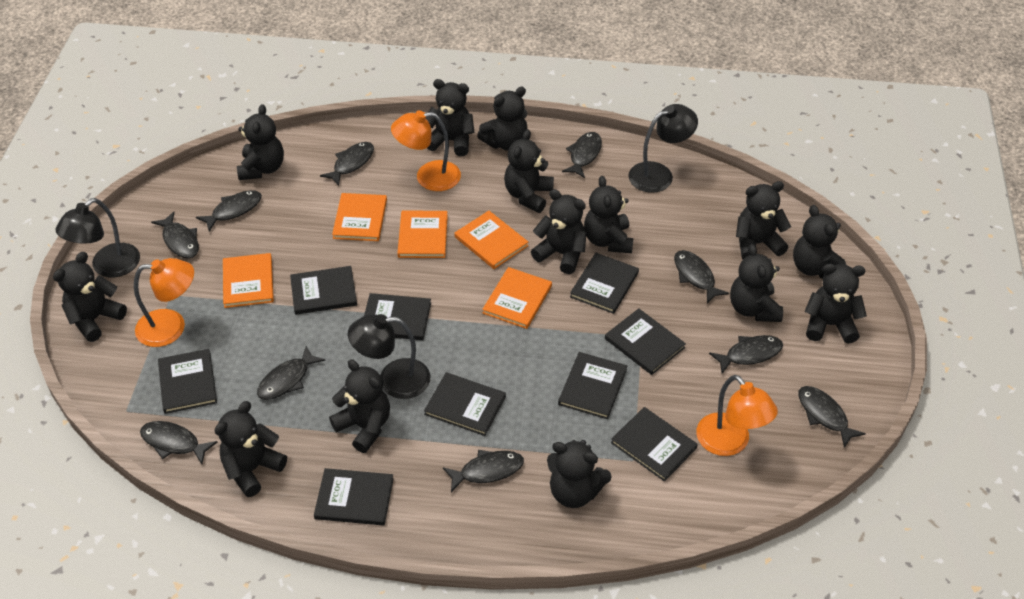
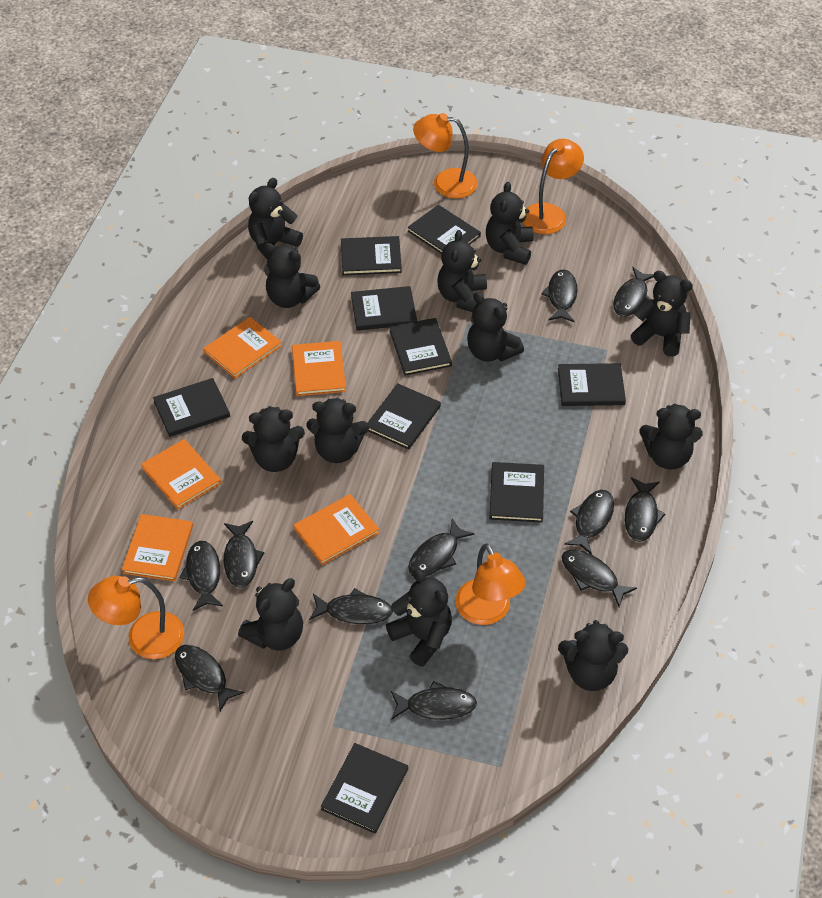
black fish: [140,421,217,464] [151,212,199,259] [196,190,262,232] [257,346,325,400] [320,142,374,186] [443,450,524,492] [562,132,602,178] [674,250,729,304] [709,335,783,374] [798,386,866,448] = 10 -> [175,645,245,711] [180,541,223,611] [224,521,264,588] [309,588,393,624] [391,681,477,720] [408,519,475,577] [541,269,578,322] [561,550,637,607] [564,490,614,555] [613,267,654,317] [625,477,666,542] = 11
black lamp: [55,198,140,277] [348,314,430,399] [628,104,698,193] = 3 -> none = 0
black teddy bear: [53,252,127,342] [215,401,287,497] [237,104,284,180] [329,359,390,453] [426,79,474,156] [477,86,528,151] [504,129,554,213] [531,189,587,274] [547,440,612,508] [584,176,634,253] [730,244,783,322] [736,181,791,260] [793,205,846,279] [805,264,867,343] = 14 -> [238,578,303,651] [242,406,305,472] [248,178,303,259] [264,243,320,308] [306,397,369,463] [386,569,452,667] [437,230,487,312] [467,292,524,362] [486,182,534,265] [558,620,628,691] [631,271,693,357] [639,404,703,470] = 12
orange lamp: [134,258,194,347] [391,110,461,191] [696,375,778,456] = 3 -> [88,576,184,659] [413,113,478,198] [455,543,526,625] [523,139,584,234] = 4

